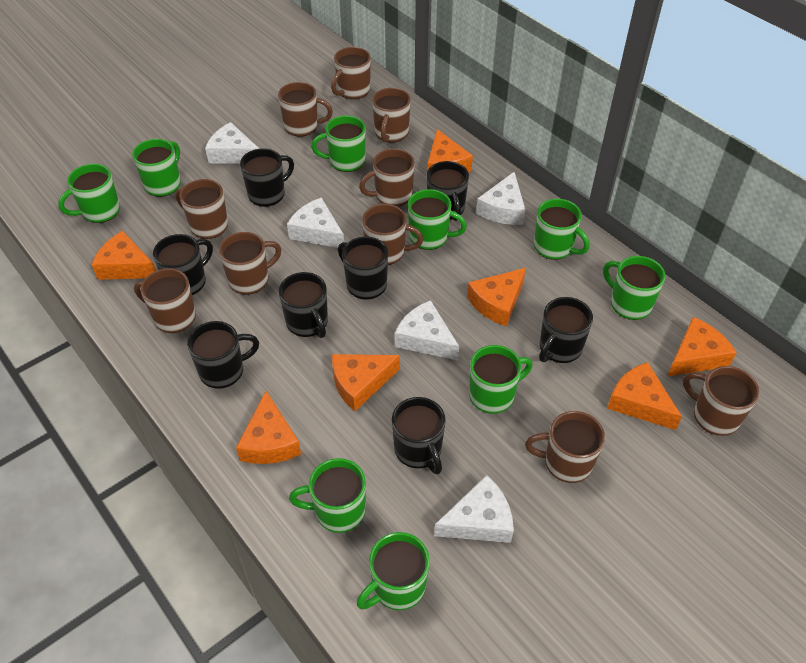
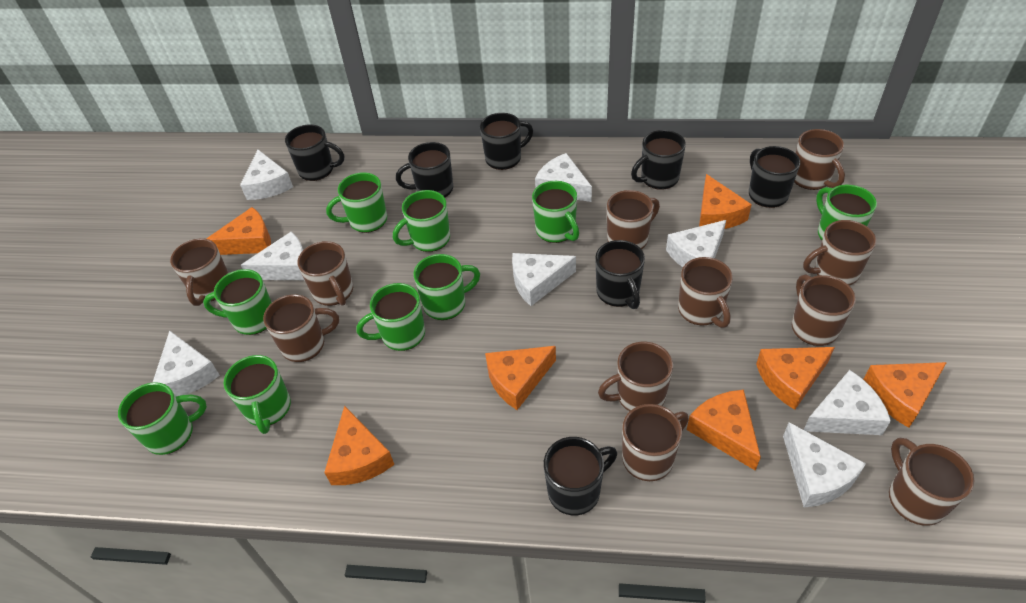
black mug: [153,234,213,295] [187,321,259,389] [240,148,294,207] [279,272,328,338] [338,237,388,300] [392,397,446,474] [427,161,469,221] [539,297,593,363] = 8 -> [285,124,344,181] [396,142,453,197] [480,113,533,170] [544,437,617,515] [595,240,645,309] [631,130,686,190] [749,146,800,208] = 7
brown mug: [134,268,196,333] [175,179,228,239] [219,232,281,295] [278,82,333,137] [331,47,371,99] [359,149,415,207] [362,204,423,265] [372,88,411,143] [525,411,605,483] [683,366,760,436] = 10 -> [170,238,228,306] [263,294,339,362] [297,241,353,306] [598,342,673,411] [607,190,660,250] [622,404,689,481] [678,257,733,328] [792,274,856,346] [794,129,845,190] [803,220,876,286] [889,438,974,526] = 11
white cheese: [205,122,259,164] [287,198,344,248] [395,300,459,361] [434,475,514,543] [476,172,525,225] = 5 -> [152,330,220,396] [240,150,293,200] [241,231,304,280] [512,253,576,306] [535,153,592,202] [666,220,726,267] [783,422,866,508] [804,370,891,435] = 8

